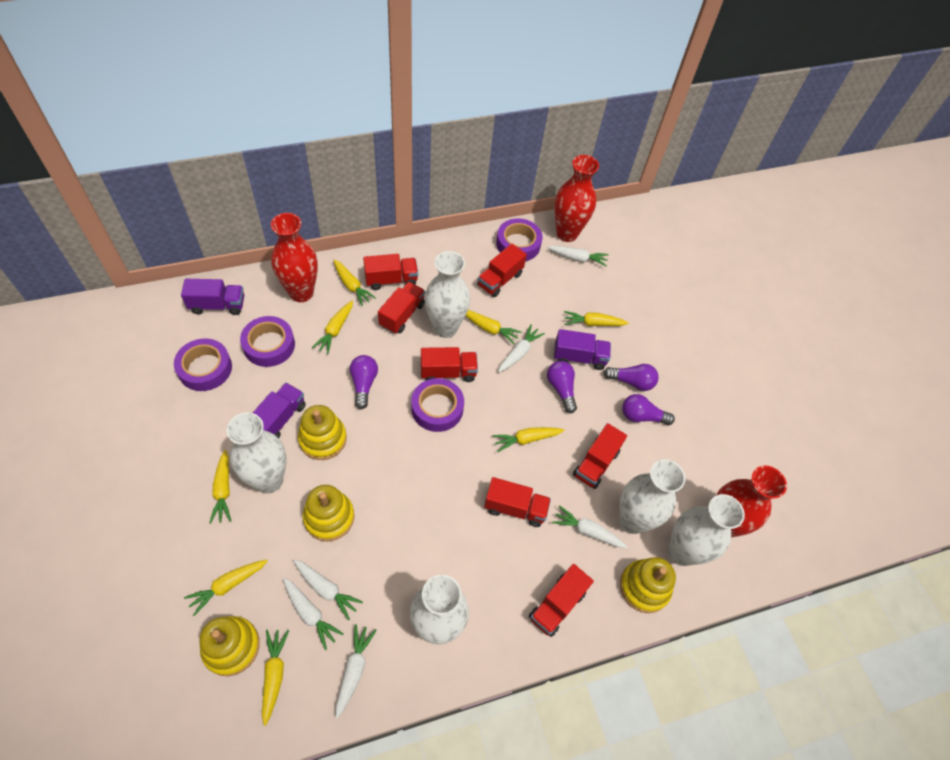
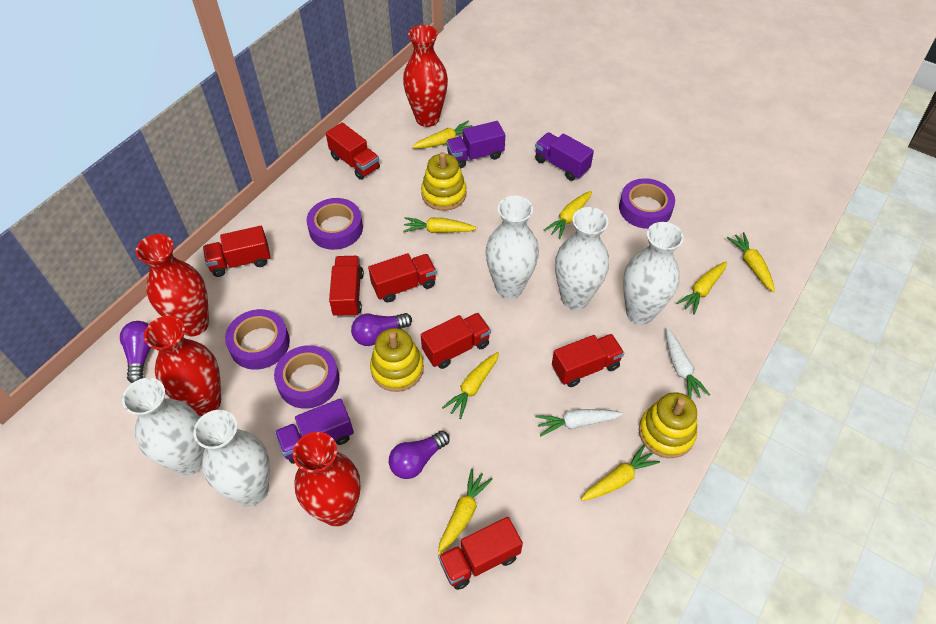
purple light bulb: [350,355,378,409] [547,361,577,413] [603,364,659,391] [622,394,675,425] = 4 -> [120,321,151,383] [351,313,412,346] [389,431,450,479] = 3
red vase: [271,213,318,302] [555,155,599,242] [716,465,787,538] = 3 -> [136,234,209,336] [144,316,221,416] [293,432,361,526] [403,25,448,127] = 4
white carrot: [283,578,343,650] [294,560,363,620] [336,624,377,718] [498,325,545,372] [547,246,609,266] [552,505,628,548] = 6 -> [535,409,623,436] [666,328,710,398] = 2
yellow stacking toy: [199,616,260,676] [298,405,347,460] [303,485,354,541] [620,557,676,613] = 4 -> [370,328,424,392] [421,152,467,211] [639,392,697,458] = 3

